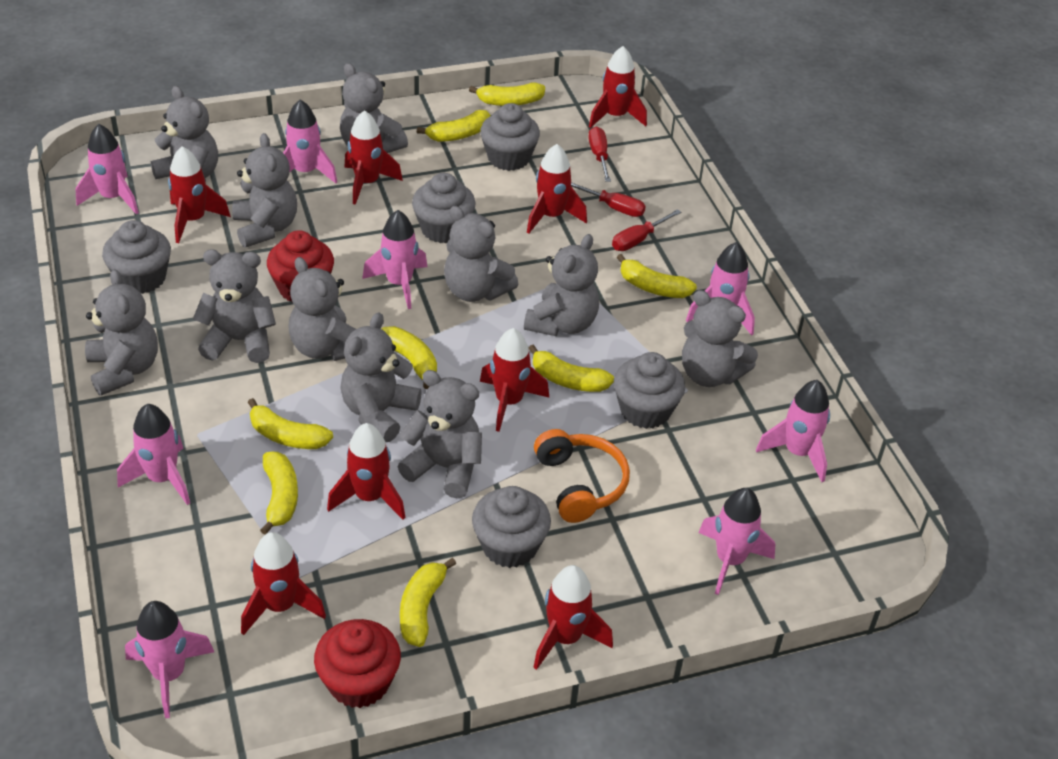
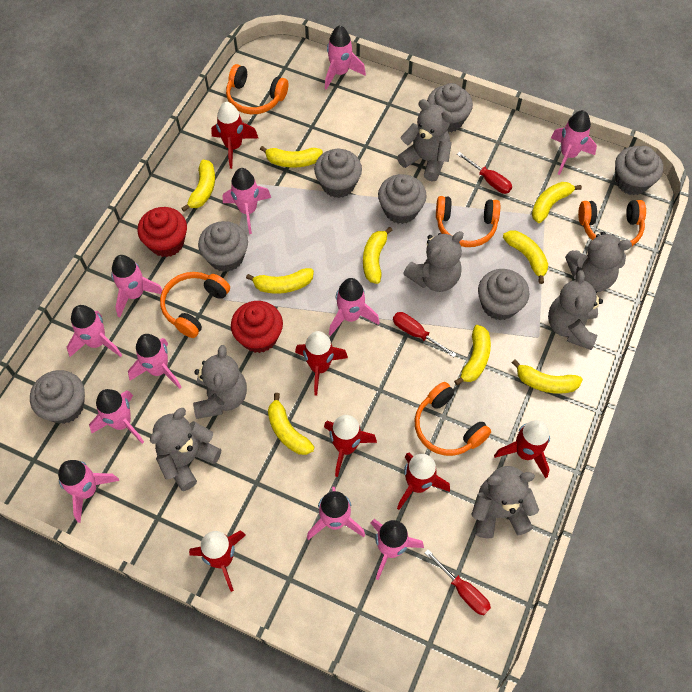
grey cupcake: [102,220,171,294] [412,173,476,243] [472,486,551,568] [480,103,540,171] [614,352,685,429] = 5 -> [30,370,85,424] [198,221,248,272] [314,148,362,198] [378,174,427,224] [427,83,473,132] [478,269,529,321] [615,146,663,195] = 7
grey teddy bear: [85,269,158,396] [151,86,218,182] [193,249,276,363] [232,133,297,248] [288,257,356,361] [340,63,408,153] [340,312,422,442] [397,370,482,498] [444,206,518,302] [524,234,599,336] [682,290,758,387] = 11 -> [150,408,221,491] [193,345,247,419] [397,99,453,182] [403,231,464,292] [471,466,539,538] [548,270,603,350] [565,232,632,292] = 7
orange headphones: [534,429,630,523] = 1 -> [160,272,230,338] [226,64,288,114] [414,382,491,456] [436,196,500,247] [578,200,646,247] = 5
pink rocket: [75,124,139,214] [117,404,190,505] [125,601,214,718] [283,99,337,183] [362,210,427,309] [686,242,755,336] [698,488,775,595] [756,380,830,482] = 8 -> [58,460,119,523] [67,305,122,357] [89,389,144,444] [111,255,163,318] [128,334,181,389] [223,168,271,234] [307,487,365,540] [325,25,366,90] [329,278,380,336] [370,519,424,580] [551,110,597,175] = 11
red rocket: [168,146,231,243] [241,532,326,635] [327,423,405,520] [344,110,403,205] [480,328,549,432] [527,144,587,234] [533,565,613,670] [589,46,647,128] = 8 -> [189,530,246,592] [211,102,258,169] [295,331,348,396] [324,415,377,477] [397,453,450,510] [494,420,550,478] = 6
yellow banana: [248,398,333,449] [260,452,298,535] [381,326,437,389] [400,557,456,647] [417,110,491,142] [469,82,545,106] [529,345,614,392] [617,254,697,298] = 8 -> [181,160,215,212] [246,268,314,294] [260,146,323,168] [268,393,314,455] [363,227,393,284] [454,325,491,385] [503,230,548,284] [512,360,583,394] [532,182,582,223] = 9

